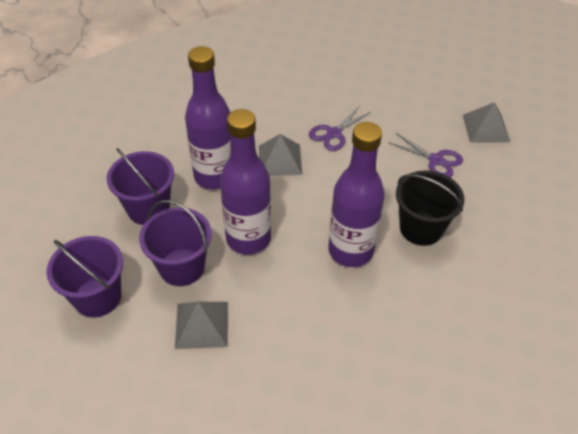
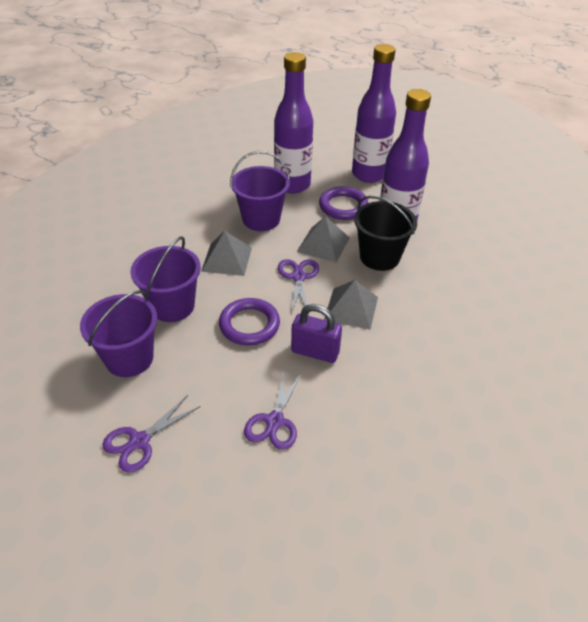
purple padlock: none = 0 -> [291,304,342,363] = 1
purple ring: none = 0 -> [219,298,280,346] [319,186,368,220] = 2
purple scissors: [309,107,371,151] [388,133,463,177] = 2 -> [102,395,201,472] [244,371,303,450] [278,259,319,315] = 3

